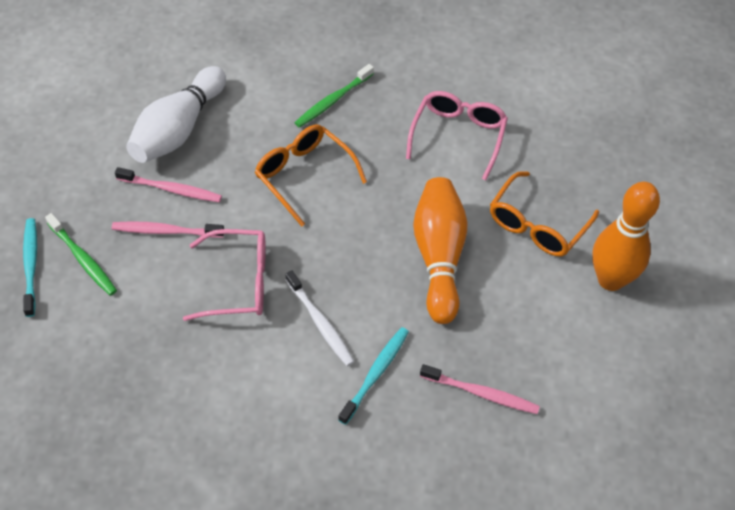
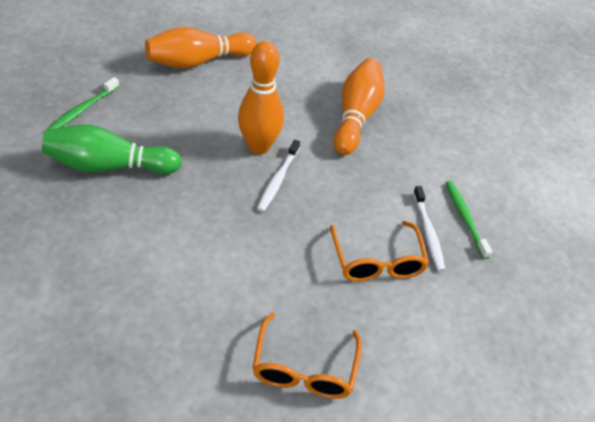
green bowling pin: none = 0 -> [42,124,182,174] = 1
orange bowling pin: [413,177,468,324] [592,182,660,291] = 2 -> [145,27,257,69] [238,41,284,155] [334,58,385,155] = 3
pink glasses: [183,229,266,321] [406,91,508,180] = 2 -> none = 0
pink toothbrush: [112,221,224,238] [115,167,222,202] [420,364,540,414] = 3 -> none = 0
turquoise toothbrush: [23,218,37,317] [338,327,409,425] = 2 -> none = 0
white bowling pin: [126,66,226,163] = 1 -> none = 0
white toothbrush: [285,270,355,366] = 1 -> [257,140,300,212] [413,186,445,271] = 2

